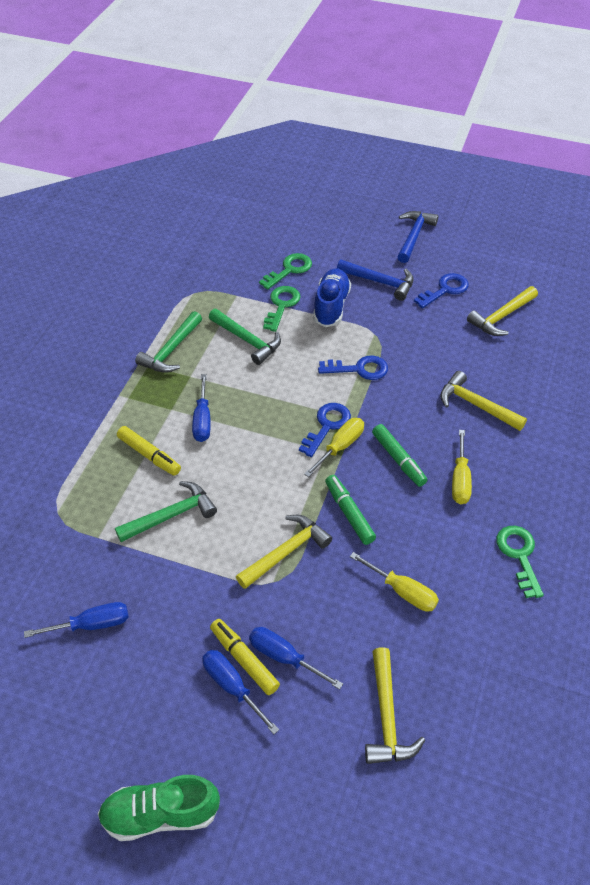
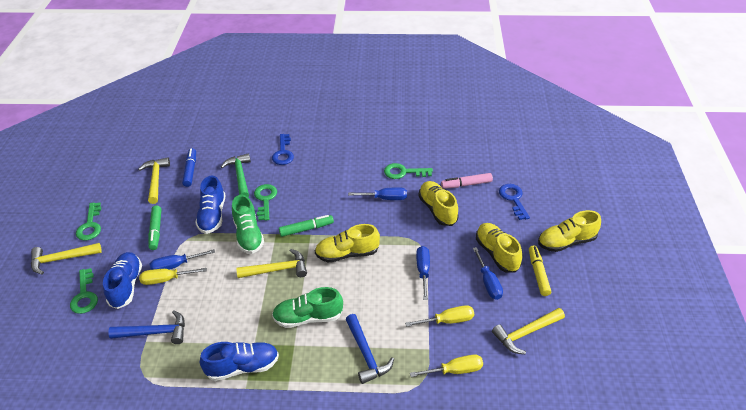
blue key: [299,403,351,457] [318,355,388,380] [414,273,469,309] = 3 -> [272,134,294,165] [499,184,530,220] = 2
blue marker: none = 0 -> [182,148,196,187] = 1
blue shoe: [313,268,351,327] = 1 -> [103,252,142,309] [195,175,225,234] [200,342,279,381] = 3
green hammer: [115,481,217,542] [135,311,202,373] [209,309,281,365] = 3 -> [221,153,251,197] = 1
green key: [259,253,312,290] [263,286,300,332] [496,526,544,598] = 3 -> [70,268,98,314] [76,202,101,240] [254,184,277,221] [384,163,433,179] = 4
green shoe: [98,775,220,841] = 1 -> [232,195,264,254] [272,287,343,328] = 2
pink marker: none = 0 -> [441,173,493,189] = 1
yellow marker: [117,426,181,476] [210,619,280,695] = 2 -> [529,245,551,296] = 1
yellow shoe: none = 0 -> [315,224,380,263] [418,181,459,226] [476,223,522,273] [538,210,601,252] = 4

